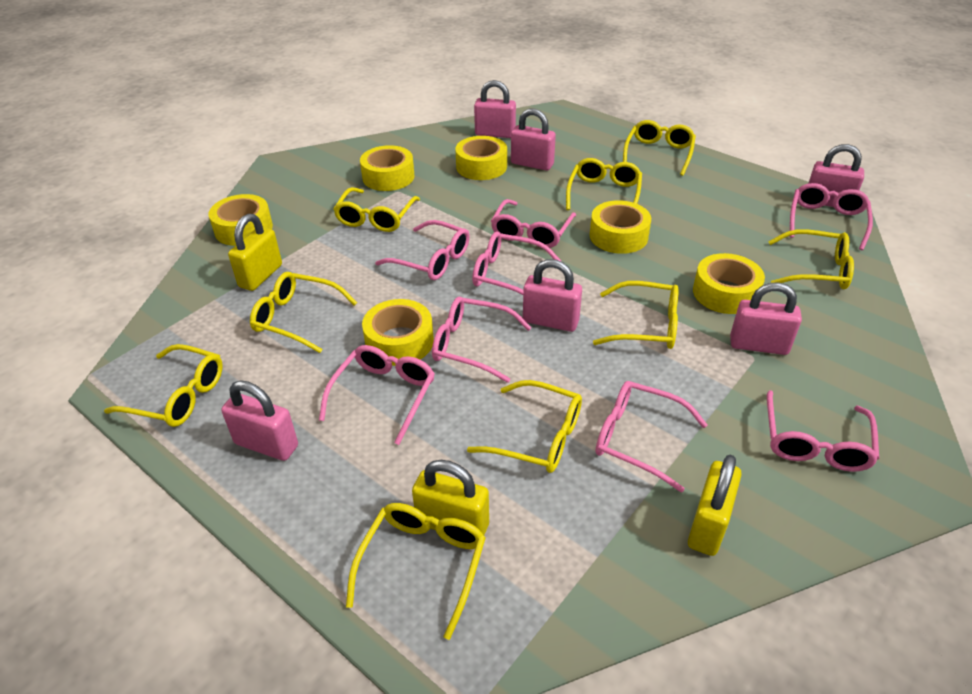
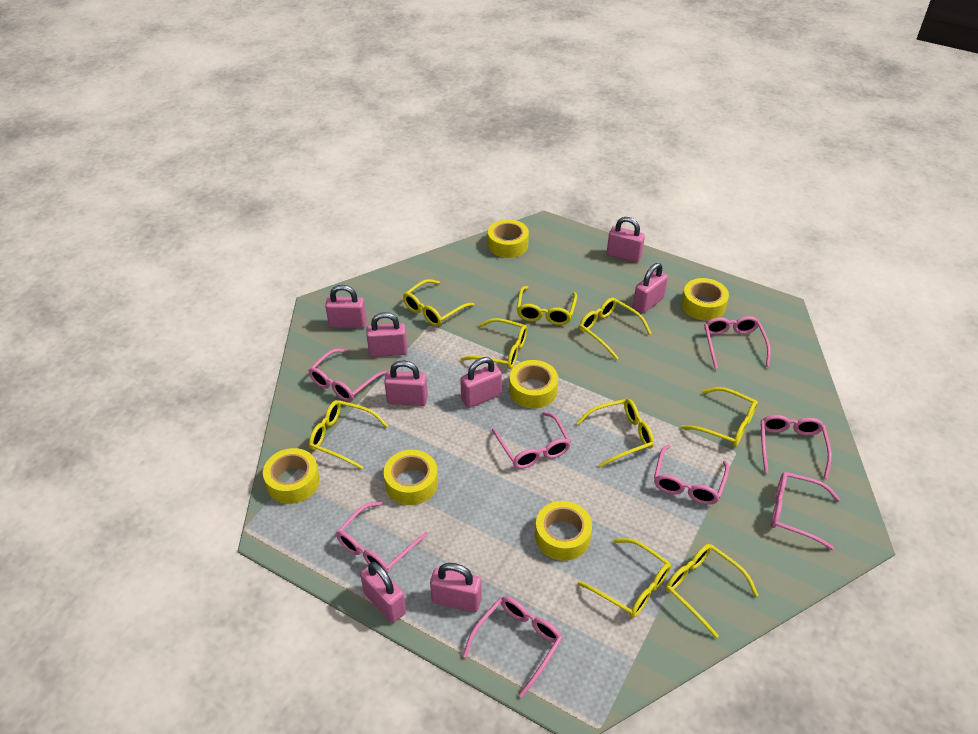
pink padlock: [221,380,298,461] [474,80,516,138] [511,108,556,170] [523,259,582,332] [730,282,802,355] [808,144,864,207] = 6 -> [325,285,367,329] [360,562,406,623] [366,312,407,357] [384,360,428,406] [430,563,482,612] [460,357,502,408] [607,217,645,263] [633,263,668,314] = 8
yellow padlock: [228,214,282,291] [412,460,489,536] [688,455,742,556] = 3 -> none = 0

